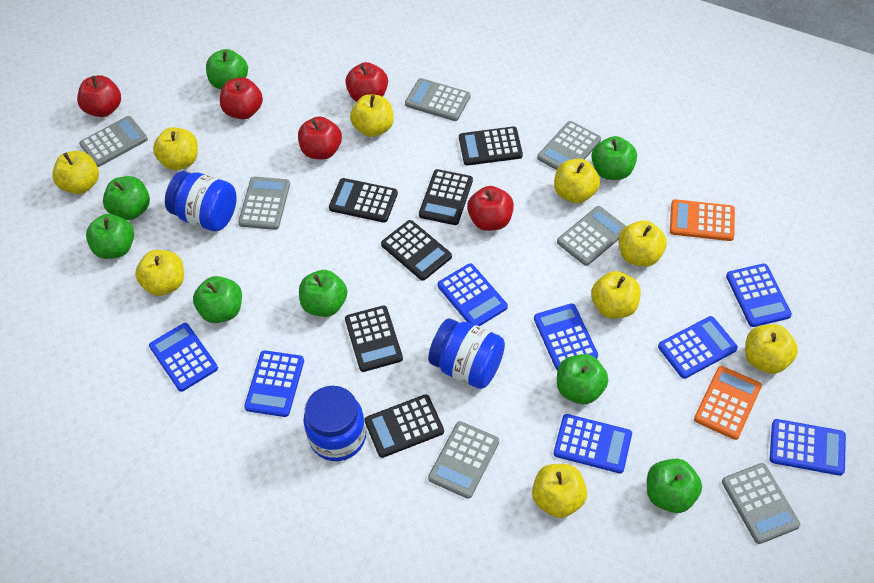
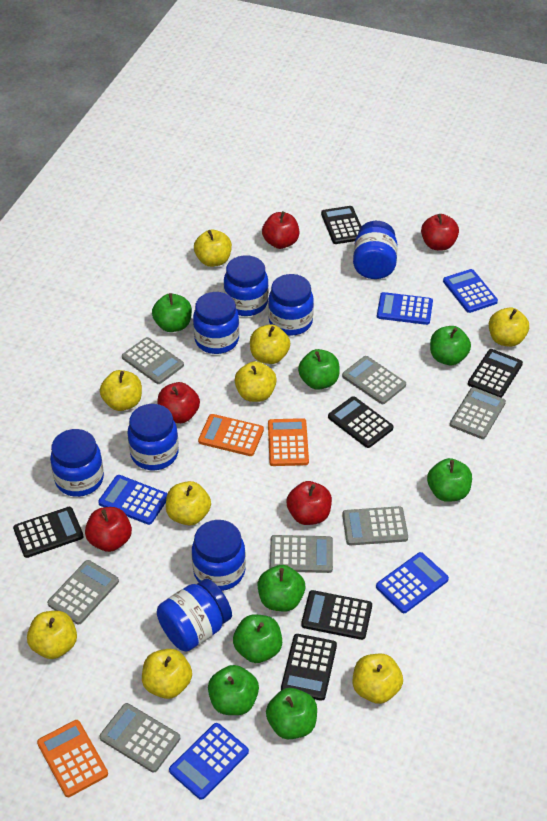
blue calculator: [149,323,218,392] [244,350,304,417] [438,263,508,326] [534,303,598,370] [554,414,632,473] [658,316,738,379] [726,264,792,327] [770,419,846,476] = 8 -> [98,475,168,525] [169,723,249,800] [376,552,449,613] [377,292,433,325] [443,269,498,313] = 5
blue jar: [165,171,237,231] [303,386,366,461] [428,318,505,389] = 3 -> [50,429,104,497] [128,404,179,470] [157,579,232,651] [192,520,246,591] [193,292,239,354] [224,255,269,316] [268,274,314,336] [353,221,397,279] = 8
orange calculator: [670,199,735,241] [694,366,762,440] = 2 -> [37,720,108,797] [198,414,264,456] [268,418,309,466] = 3

